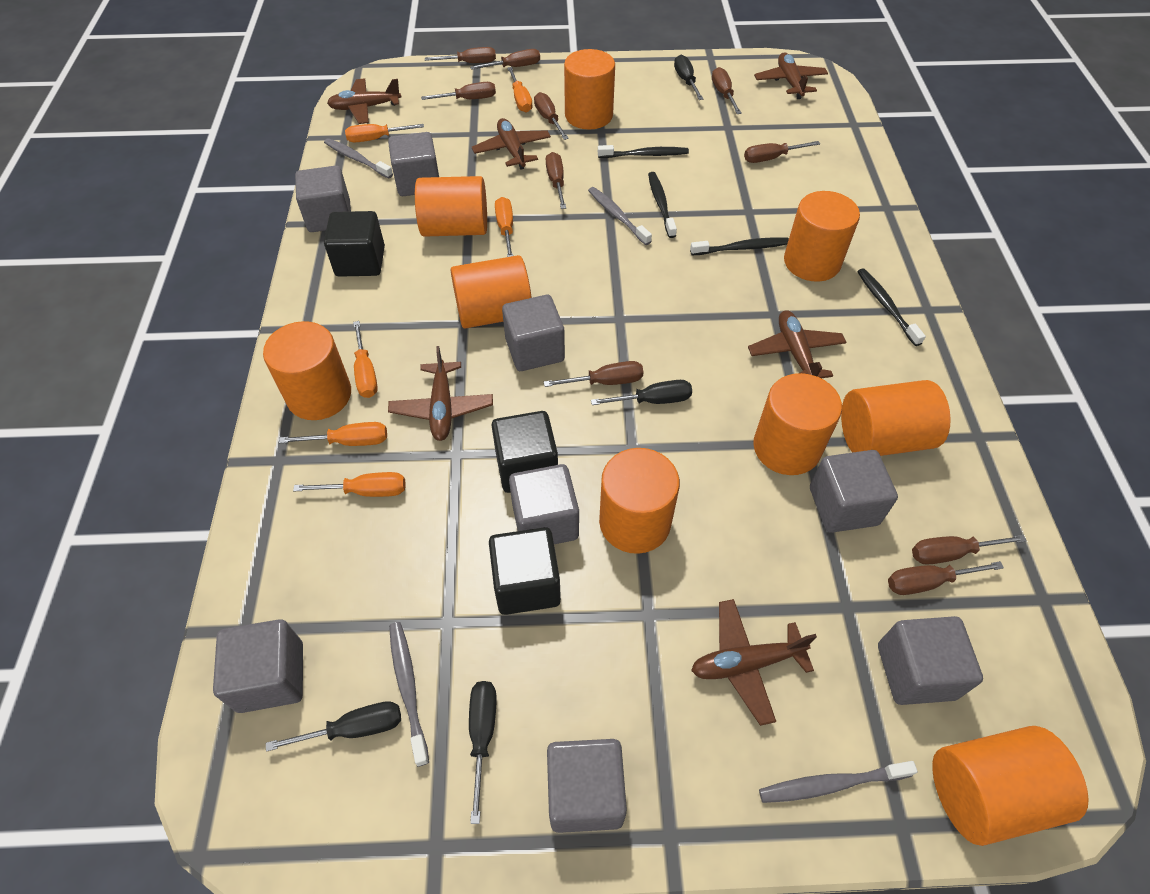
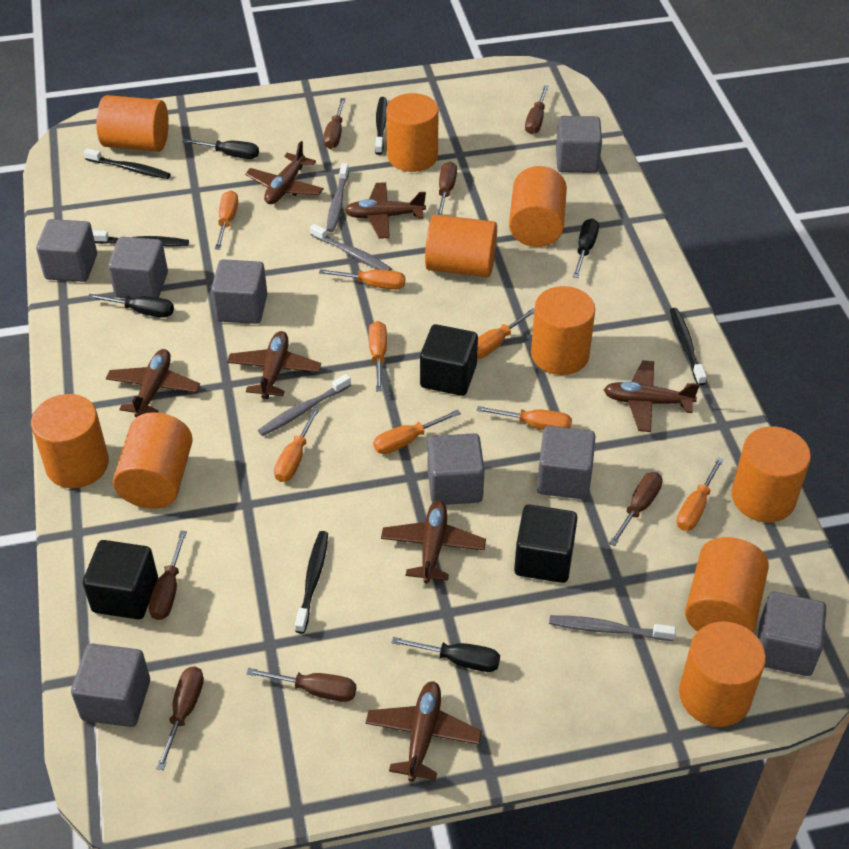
black toothbrush: [598,145,689,158] [648,172,677,238] [690,237,789,255] [857,268,926,346] = 4 -> [84,148,171,179] [92,230,189,247] [295,531,328,634] [375,97,387,155] [670,308,707,385] = 5
brown plane: [327,78,401,124] [388,346,493,441] [472,118,551,170] [691,599,817,726] [748,310,846,378] [754,53,828,99] = 6 -> [106,349,200,417] [227,331,321,399] [245,141,324,204] [345,182,426,239] [365,681,482,782] [381,501,486,583] [604,360,700,432] = 7
brown screwdriver: [421,82,496,100] [425,47,496,63] [470,49,540,70] [534,92,569,140] [544,361,644,387] [546,152,566,209] [712,67,742,114] [744,141,820,163] [888,561,1004,595] [912,535,1027,565] = 10 -> [149,530,187,620] [156,666,204,770] [246,668,356,702] [323,98,346,149] [437,162,457,215] [525,85,549,134] [609,472,663,546] = 7
orange cylinder: [263,321,351,420] [415,176,487,237] [451,255,532,329] [564,49,615,130] [599,448,680,554] [753,373,842,475] [784,191,860,282] [841,380,951,456] [932,726,1089,846] = 9 -> [31,394,109,488] [96,95,169,152] [113,412,193,509] [386,93,439,172] [425,215,497,277] [509,166,567,247] [531,286,595,375] [679,622,766,727] [685,537,769,632] [731,426,811,522] = 10
orange screwdriver: [279,422,387,446] [293,472,406,497] [345,124,424,143] [353,321,378,398] [495,197,513,257] [507,67,533,113] = 6 -> [215,191,238,249] [274,407,320,482] [319,269,405,290] [369,321,387,391] [373,410,461,454] [477,308,534,359] [477,406,572,430] [676,457,724,531] = 8

